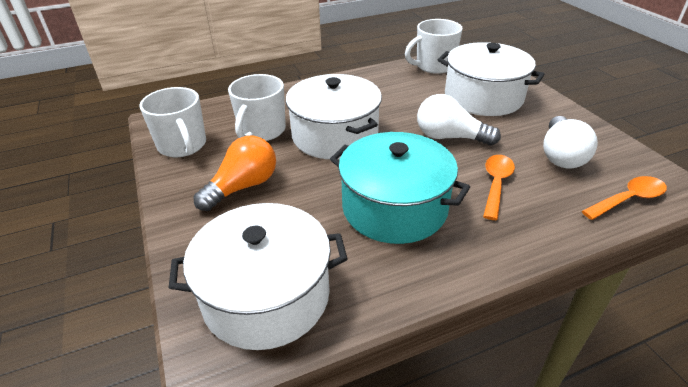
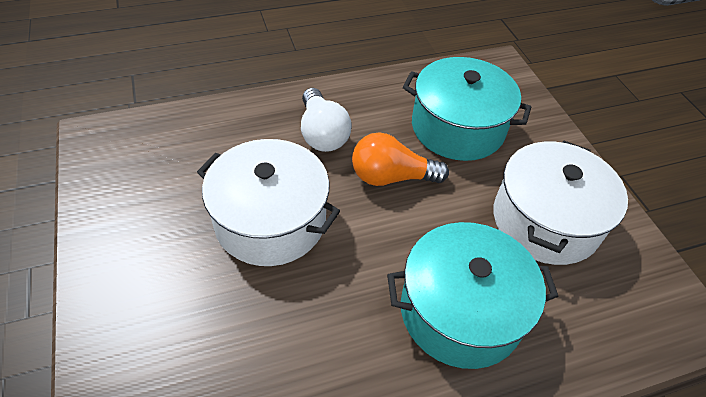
orange spoon: [483,155,515,220] [582,176,667,220] = 2 -> none = 0
turquoise pot: [330,132,470,244] = 1 -> [387,222,558,369] [403,57,531,161] = 2
white light bulb: [417,94,501,146] [543,116,598,168] = 2 -> [301,88,352,152] = 1
white mug: [139,87,206,157] [228,74,286,141] [405,19,463,74] = 3 -> none = 0
white pot: [169,203,348,350] [286,74,382,159] [438,42,545,116] = 3 -> [197,139,340,266] [494,141,628,265] = 2

